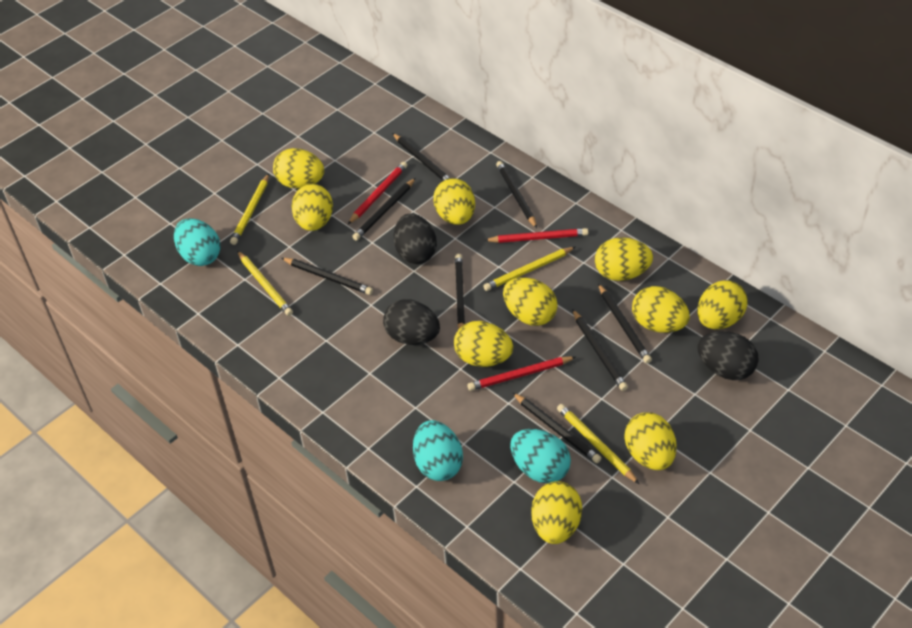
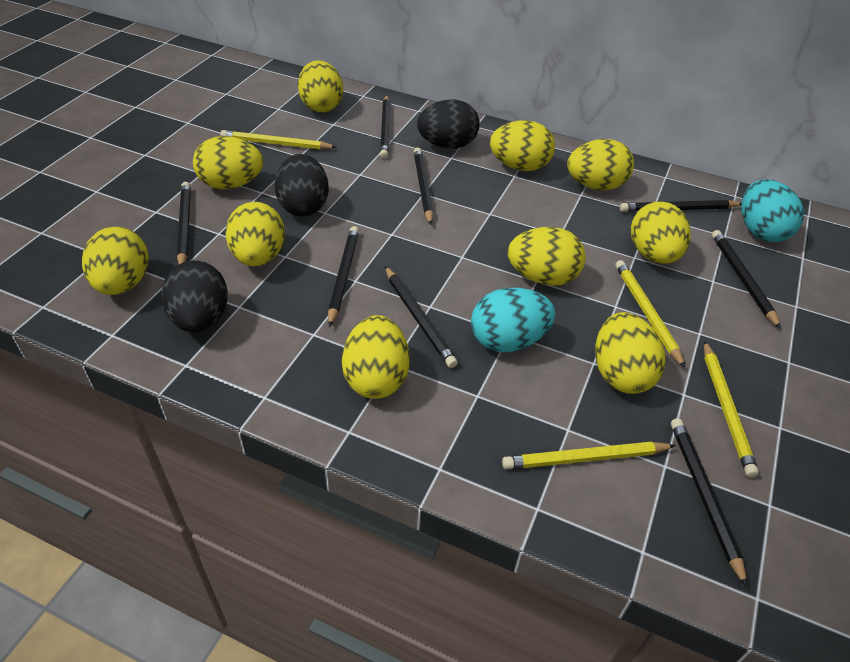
red pencil: [348,162,407,224] [467,356,575,391] [484,228,588,243] = 3 -> none = 0
turquoise egg: [174,218,220,266] [413,420,463,481] [510,429,571,483] = 3 -> [471,288,555,352] [741,179,804,242] = 2

